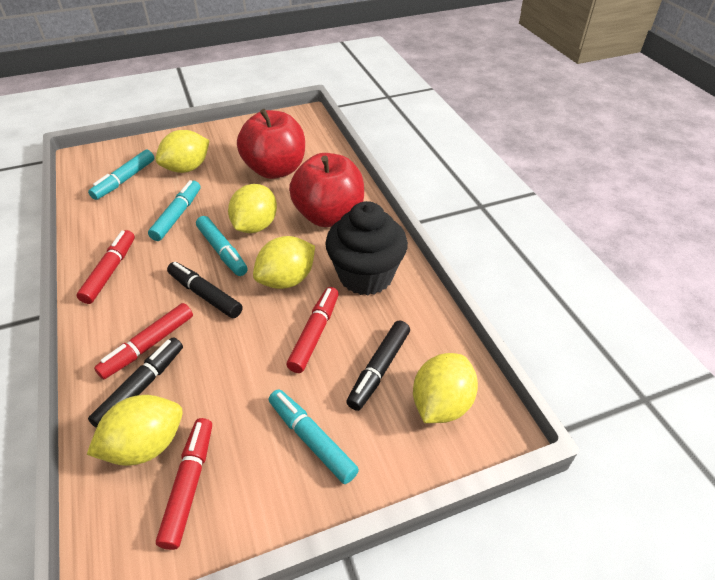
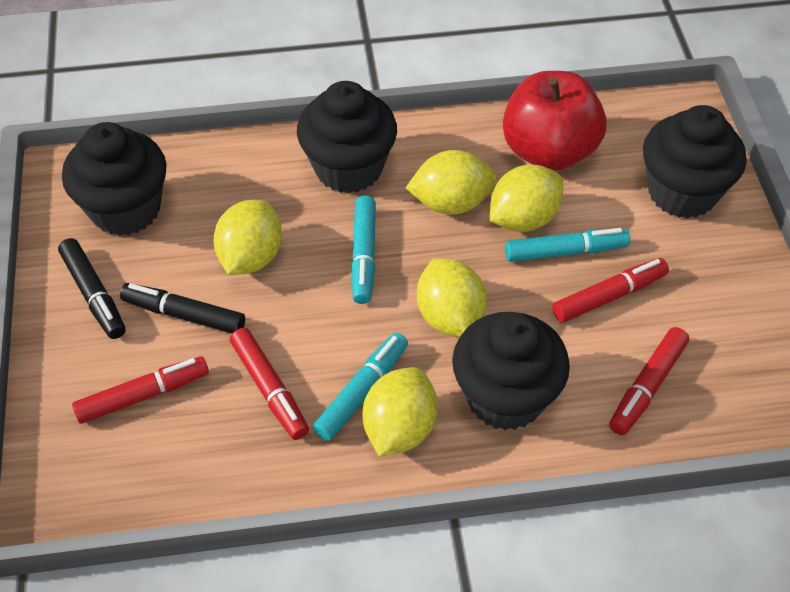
black cupcake: [325,201,408,296] = 1 -> [62,122,167,236] [297,81,397,193] [452,312,570,430] [643,105,746,218] = 4
black marker: [88,337,183,428] [167,262,243,318] [346,321,410,411] = 3 -> [58,238,126,339] [120,283,245,333] = 2
red apple: [237,109,305,179] [289,153,364,227] = 2 -> [503,71,607,171] = 1
turquoise marker: [88,150,155,200] [148,180,200,241] [196,216,248,276] [269,389,359,484] = 4 -> [313,332,408,441] [351,195,376,304] [505,228,630,262] = 3

